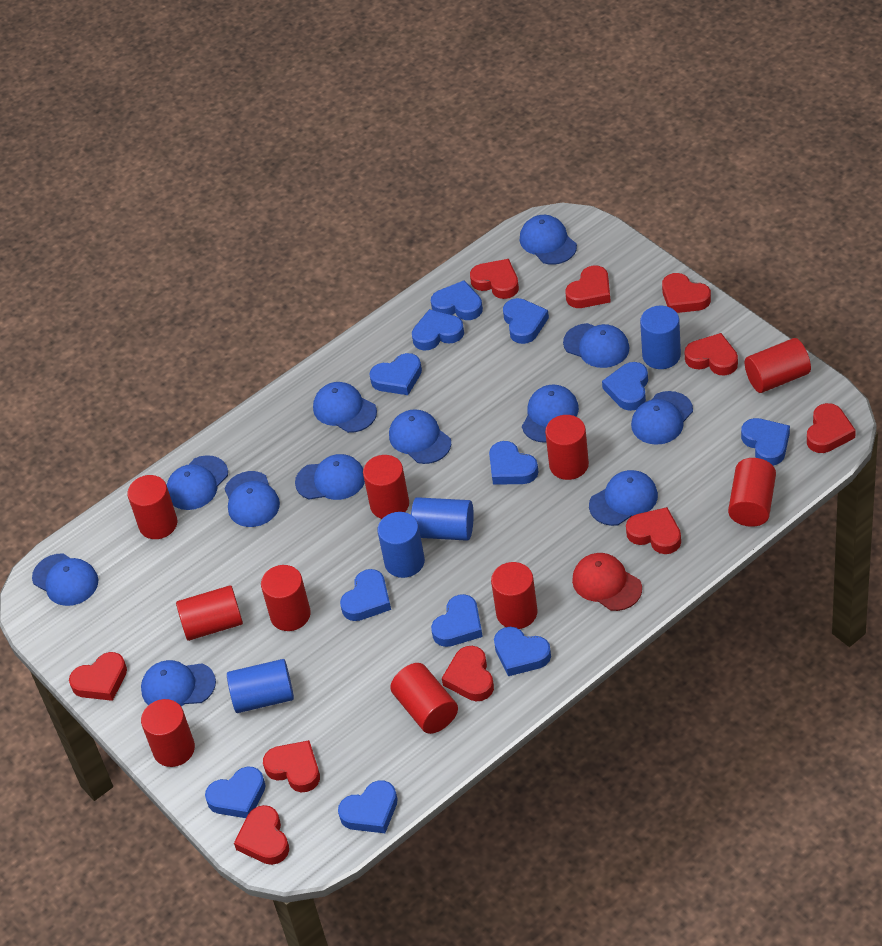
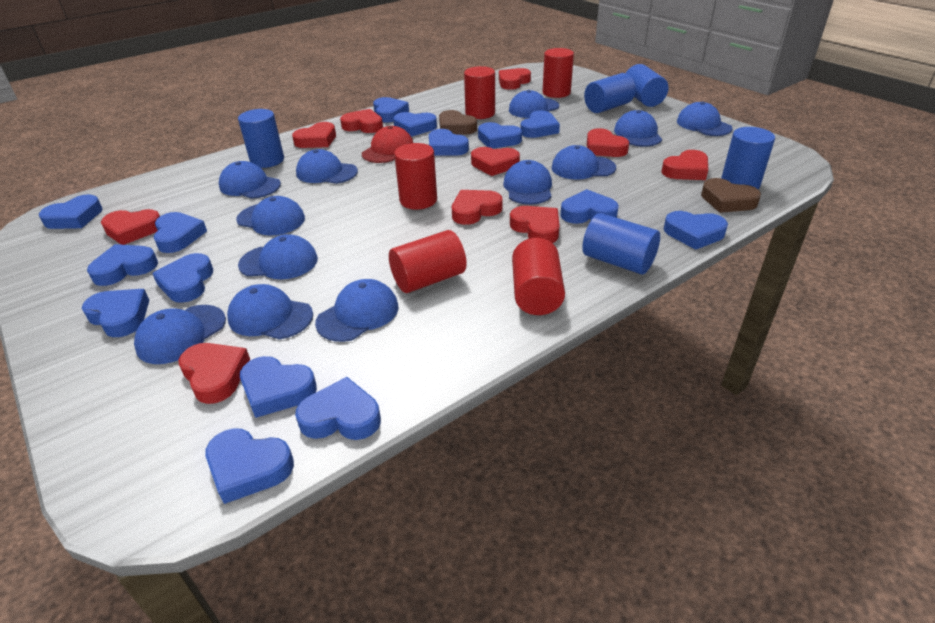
blue cylinder: [227,659,294,713] [378,512,425,578] [411,497,474,541] [640,306,681,369] = 4 -> [238,109,284,168] [582,213,660,275] [584,73,636,113] [626,64,669,107] [721,127,775,189] = 5
blue heart: [205,766,266,818] [338,781,398,833] [340,569,391,621] [369,353,422,395] [412,309,464,351] [431,280,483,320] [431,594,483,647] [489,441,538,485] [494,627,551,676] [503,298,549,344] [602,362,648,411] [741,418,790,466] = 12 -> [39,194,103,229] [82,289,149,337] [87,244,158,286] [152,253,213,303] [154,212,207,253] [205,428,294,504] [240,356,317,418] [295,377,381,440] [373,97,409,123] [393,112,437,137] [429,129,469,156] [478,122,522,149] [520,111,560,138] [560,189,618,224] [664,211,728,250] = 15
brown heart: none = 0 -> [439,110,477,135] [701,178,761,213] = 2
red cylinder: [127,475,178,539] [141,699,195,767] [176,585,243,641] [261,565,311,631] [363,455,409,519] [390,663,458,734] [491,562,538,629] [545,415,589,480] [728,458,776,527] [745,338,811,393] = 10 -> [389,230,467,293] [394,143,437,210] [464,66,495,119] [512,238,565,315] [543,48,574,98] = 5

